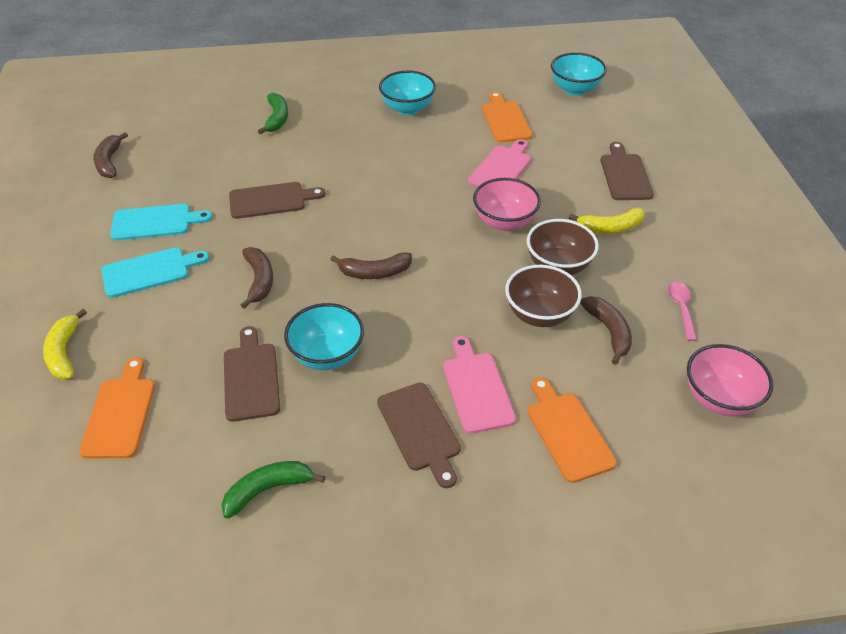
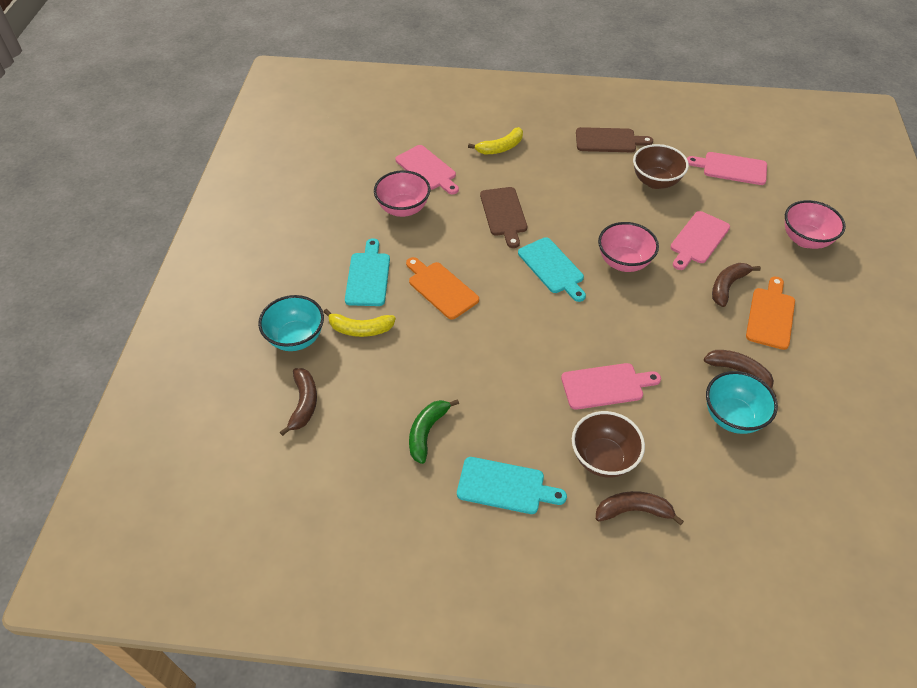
brown cutting board: [224,326,280,422] [229,182,326,219] [377,383,461,488] [601,142,654,200] = 4 -> [480,187,527,248] [576,127,653,152] = 2
green banana: [222,461,325,519] [258,93,288,134] = 2 -> [409,399,459,464] = 1
orange cutting board: [79,357,155,458] [482,92,533,143] [528,377,617,483] = 3 -> [406,257,479,320] [746,277,795,350] = 2
pink bowl: [473,178,541,231] [687,344,773,416] = 2 -> [374,170,430,217] [598,222,659,272] [785,200,846,249] = 3
pink cutting board: [443,336,516,434] [468,139,531,188] = 2 -> [395,145,459,194] [561,363,661,410] [670,211,730,270] [687,152,767,185] = 4
pink spoon: [668,282,697,341] = 1 -> none = 0
turquoise bowl: [284,303,364,370] [379,71,436,115] [551,52,607,96] = 3 -> [258,295,324,351] [706,371,778,434] = 2
turquoise cutting board: [101,247,209,298] [110,204,213,241] = 2 -> [345,238,390,306] [457,457,567,514] [518,237,586,302] = 3

